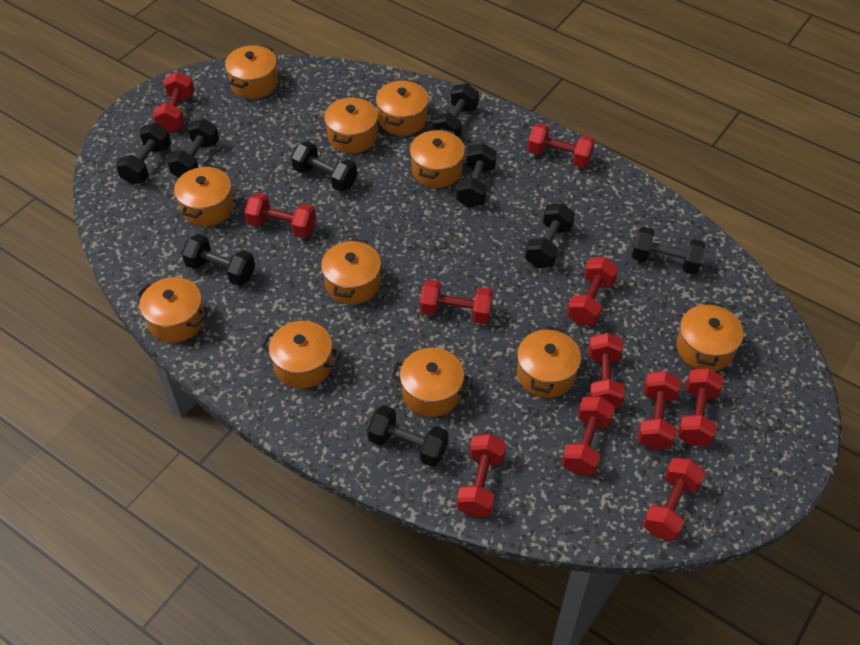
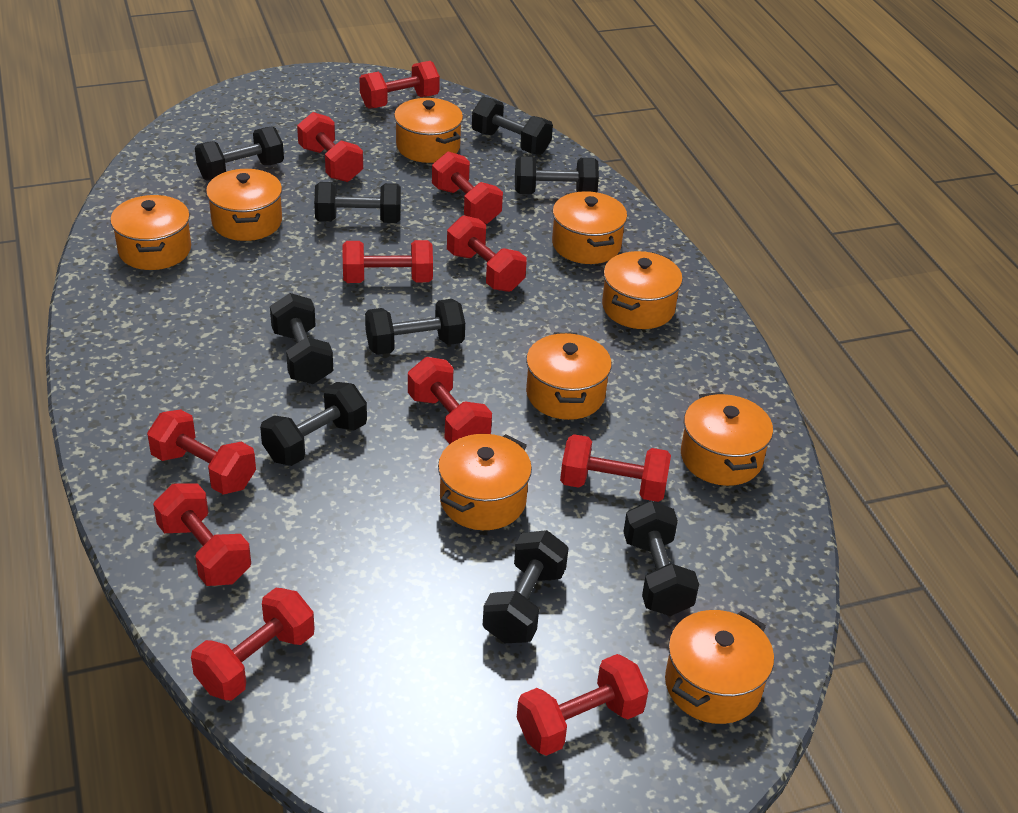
orange pot: [137,277,207,343] [174,165,234,226] [225,45,278,99] [261,321,341,388] [321,238,381,305] [324,96,378,153] [376,79,429,136] [391,348,473,417] [410,129,465,188] [517,326,581,398] [676,301,743,371] = 11 -> [110,195,191,270] [206,169,282,241] [394,98,463,163] [438,434,532,530] [526,332,612,420] [552,191,627,264] [602,251,683,329] [665,610,774,724] [681,392,773,486] = 9

